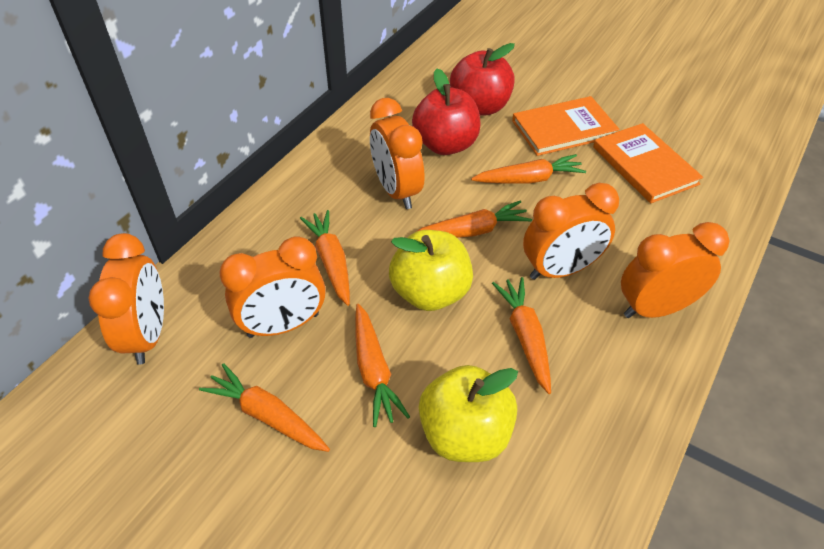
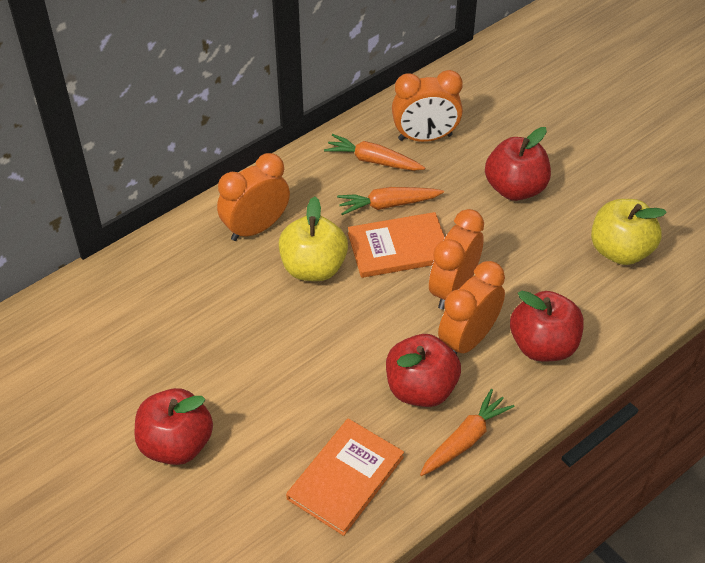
orange carrot: [199,363,330,452] [300,210,350,306] [355,304,410,427] [416,200,532,238] [471,154,586,184] [492,277,551,394] = 6 -> [324,134,426,171] [337,187,444,215] [420,389,514,476] = 3
orange clock: [89,233,164,365] [219,236,325,338] [370,98,425,209] [523,183,619,280] [621,222,729,318] = 5 -> [217,153,290,241] [392,70,463,142] [429,209,484,310] [438,261,505,354] = 4
red apple: [412,68,481,155] [450,43,515,116] = 2 -> [135,388,213,465] [386,334,461,407] [485,127,551,201] [510,291,584,361] = 4

